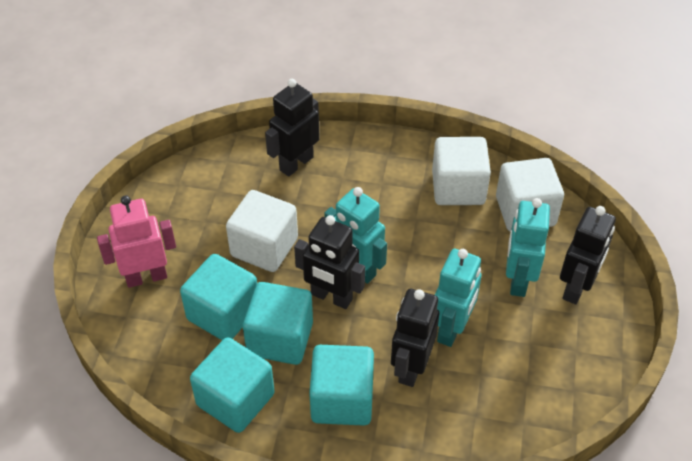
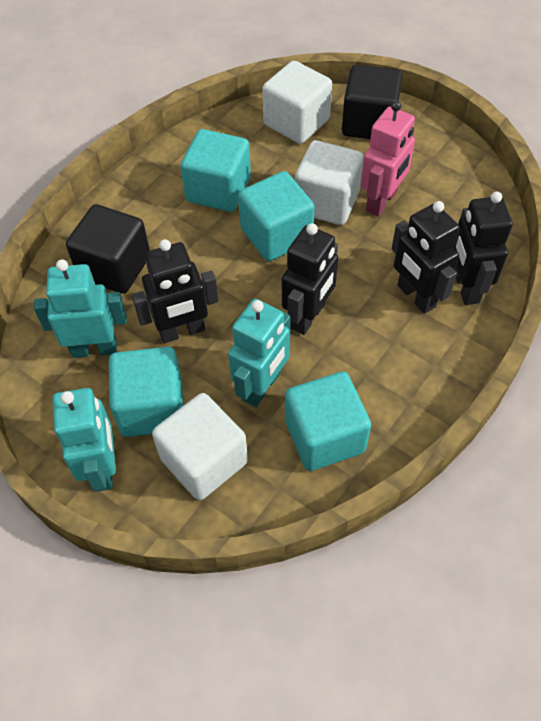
black cube: none = 0 -> [66,204,150,294] [342,65,403,139] = 2

